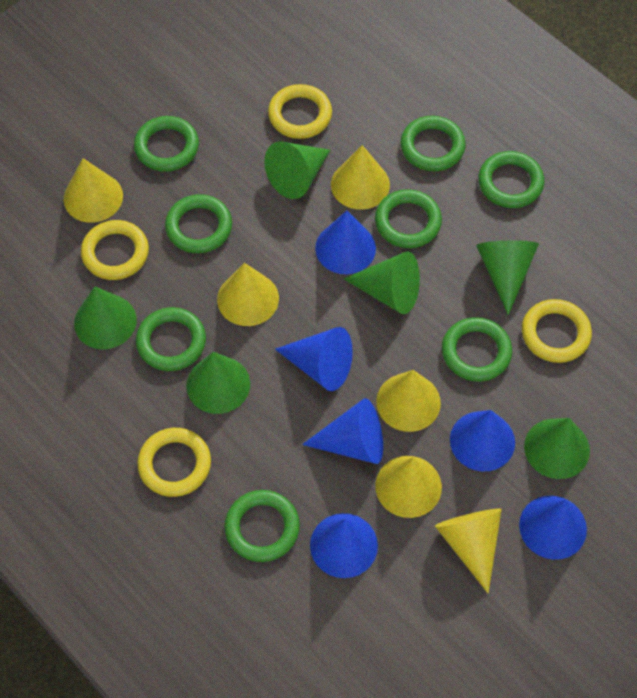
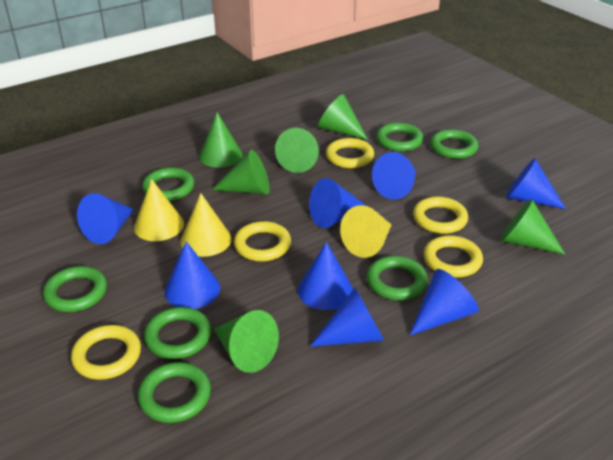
blue cone: [275,327,353,391] [302,398,383,464] [310,513,378,578] [315,211,376,275] [450,410,515,471] [519,496,587,560] = 6 -> [77,193,134,244] [165,241,220,309] [298,242,353,310] [309,178,366,228] [310,288,384,347] [372,152,416,200] [410,269,479,335] [506,158,566,209] = 8
green ring: [134,116,199,172] [136,307,206,371] [165,194,232,253] [224,490,300,562] [375,189,442,248] [401,116,466,171] [442,317,512,382] [478,151,545,208] = 8 -> [43,266,107,312] [138,362,211,423] [142,167,195,201] [144,307,211,359] [367,256,428,300] [376,123,423,151] [430,129,478,159] = 7
yellow cone: [64,158,123,223] [217,263,279,326] [331,145,390,210] [375,456,442,518] [376,370,441,432] [435,509,502,593] = 6 -> [134,179,184,241] [180,193,231,257] [340,205,392,258] = 3
yellow ring: [81,220,149,280] [137,428,211,497] [268,84,332,139] [522,299,592,363] = 4 -> [71,325,141,380] [234,221,291,262] [326,138,374,168] [413,197,468,234] [424,235,483,277] = 5

